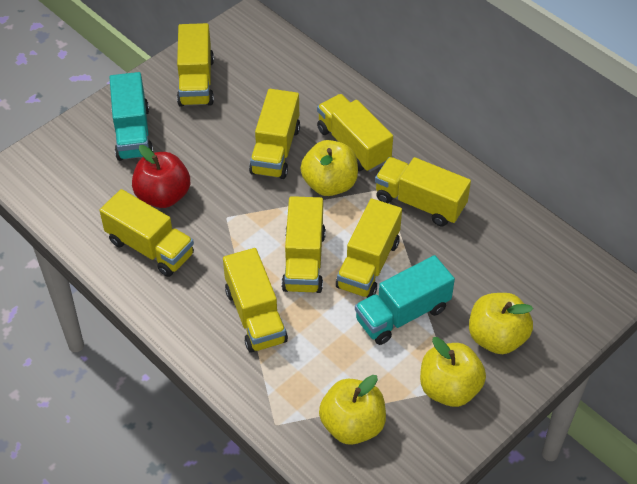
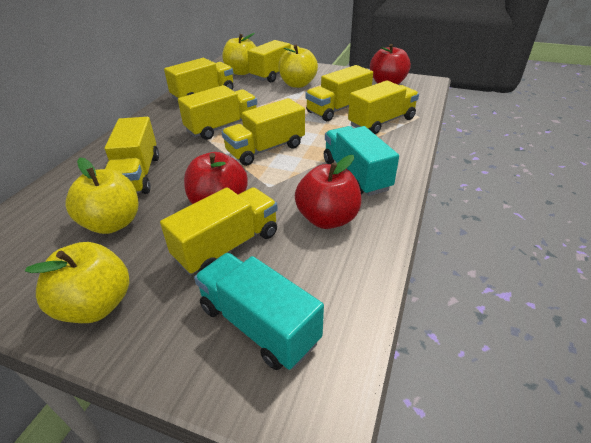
red apple: [132,145,190,208] = 1 -> [184,152,248,204] [295,155,361,229] [370,44,411,84] = 3

